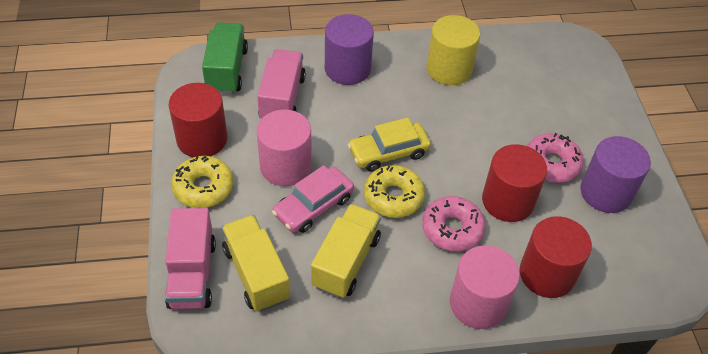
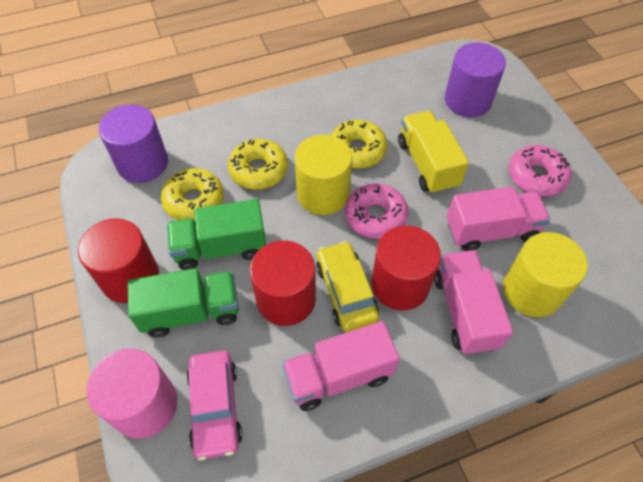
green truck: [202,22,248,94] = 1 -> [127,268,239,337] [167,199,266,270] = 2
pink cylinder: [257,110,312,186] [450,245,520,329] = 2 -> [86,349,177,439] = 1
pink truck: [165,208,216,309] [257,49,306,119] = 2 -> [282,321,400,411] [434,250,513,355] [447,187,550,251] = 3
yellow cylinder: [426,15,480,85] = 1 -> [294,135,352,215] [503,232,588,317] = 2
yellow donut: [171,156,233,208] [364,165,425,218] = 2 -> [161,168,224,221] [228,139,288,189] [331,120,387,169] = 3
yellow truck: [222,215,290,312] [311,204,381,298] = 2 -> [398,111,469,194] = 1

